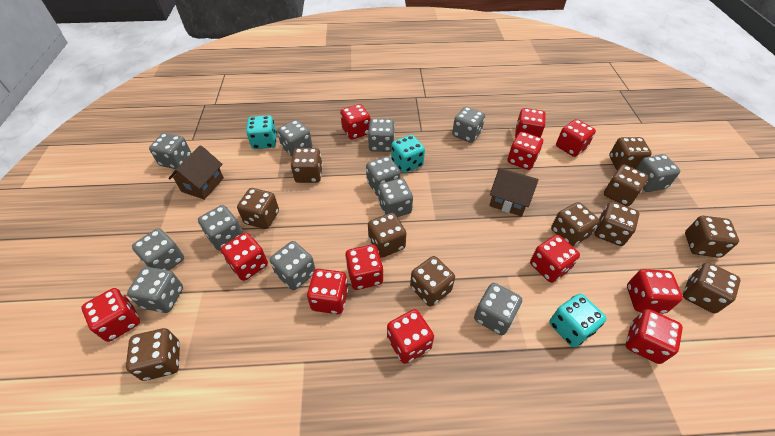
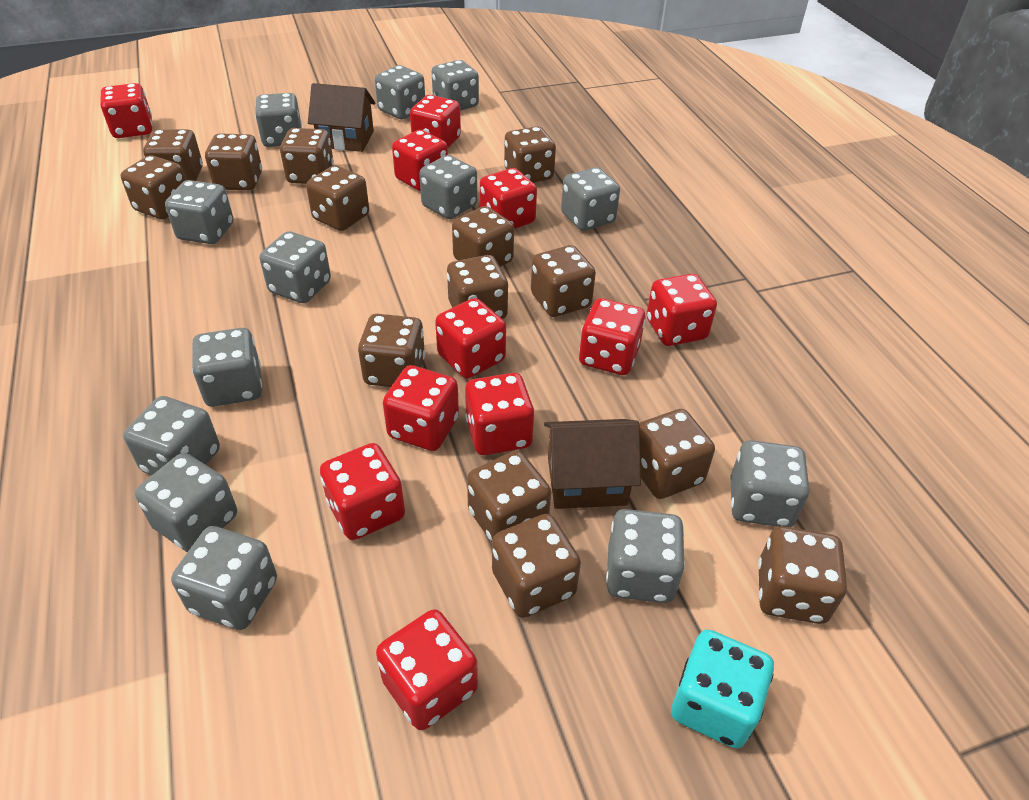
brown dice: [126,328,180,381] [237,188,279,229] [291,148,323,183] [368,213,406,258] [410,256,455,307] [551,202,599,246] [595,202,639,246] [604,165,648,206] [609,137,652,170] [683,262,741,313] [685,216,739,258] = 11 -> [121,155,186,219] [143,129,203,181] [205,134,262,190] [280,128,334,184] [306,165,369,231] [358,314,425,387] [447,255,508,319] [452,206,514,267] [467,451,551,542] [492,514,581,618] [504,126,556,183] [531,245,596,317] [639,409,715,499] [758,526,847,624] = 14
grey dice: [127,267,183,313] [132,228,184,270] [149,133,192,169] [198,205,243,251] [270,241,315,290] [277,120,312,157] [366,156,400,196] [368,119,395,152] [378,178,413,217] [452,107,485,143] [474,283,522,335] [636,154,680,192] = 12 -> [123,396,220,475] [135,453,237,552] [165,180,233,244] [171,526,277,630] [192,328,262,407] [255,93,302,147] [260,231,331,303] [375,65,425,119] [419,155,477,219] [432,60,479,111] [561,167,620,231] [606,509,685,603] [730,440,809,527] = 13
red dice: [82,288,140,342] [221,232,268,281] [307,269,348,314] [340,104,370,140] [345,244,384,290] [387,309,434,364] [508,132,543,170] [515,108,546,138] [530,235,580,283] [556,119,596,157] [626,309,683,364] [627,269,683,314] = 12 -> [100,83,152,138] [320,443,405,540] [376,609,478,730] [383,365,459,451] [392,130,448,191] [410,95,461,148] [435,298,506,379] [465,373,534,455] [480,168,537,229] [579,298,646,375] [646,274,717,346] = 11
turquoise dice: [246,115,277,149] [391,135,425,173] [549,294,606,347] = 3 -> [671,630,774,748] = 1

